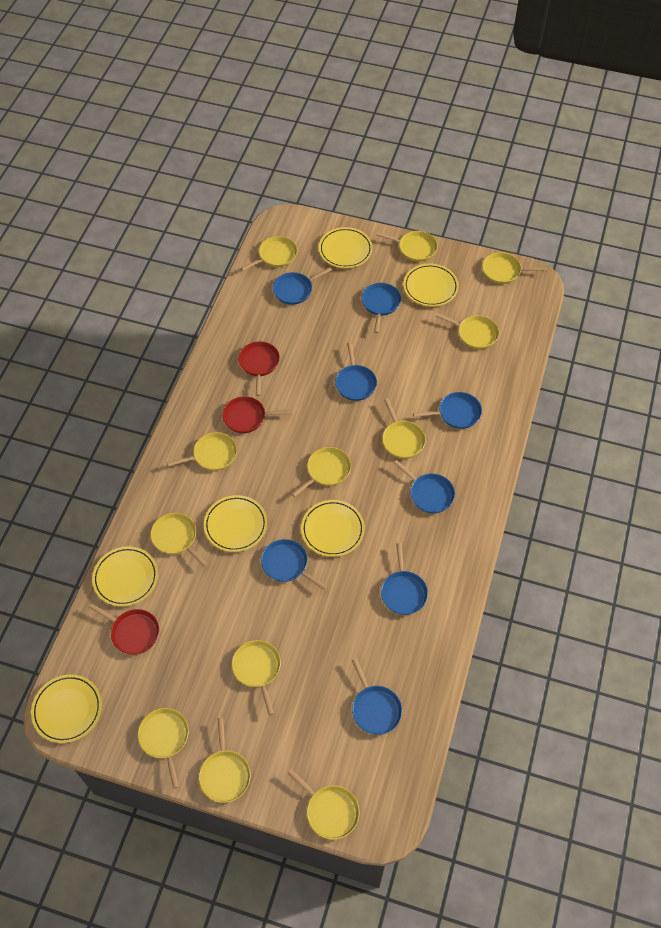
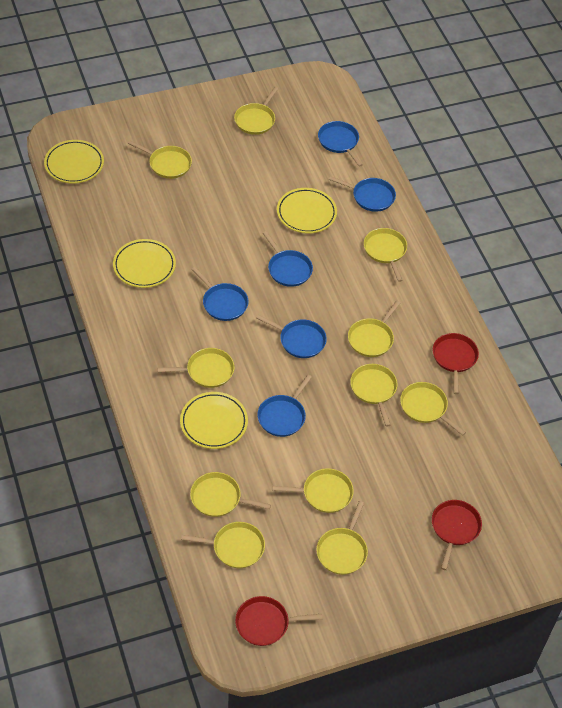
blue pan: [261,539,328,590] [273,267,332,305] [335,342,377,401] [352,658,402,735] [361,283,401,333] [381,543,428,615] [394,460,455,513] [413,392,482,429] = 8 -> [192,267,249,321] [256,314,327,358] [257,375,312,437] [263,231,313,287] [318,121,363,167] [329,176,396,212] = 6
yellow pan: [138,708,189,789] [150,513,208,568] [167,432,237,471] [199,718,251,803] [232,640,281,715] [241,236,297,271] [287,769,360,840] [292,447,351,497] [376,231,438,262] [382,398,426,459] [436,313,499,349] [482,252,547,284] = 12 -> [128,140,192,179] [157,348,234,388] [181,522,265,568] [190,472,271,517] [234,87,278,135] [272,468,354,513] [316,501,368,575] [348,301,400,357] [350,364,397,427] [364,228,407,282] [400,382,466,435] = 11
yellow plate: [31,674,102,743] [92,546,158,607] [204,495,267,552] [301,500,365,557] [319,227,373,268] [403,263,459,307] = 6 -> [44,140,104,184] [113,239,176,288] [180,392,248,449] [277,188,337,234] = 4

